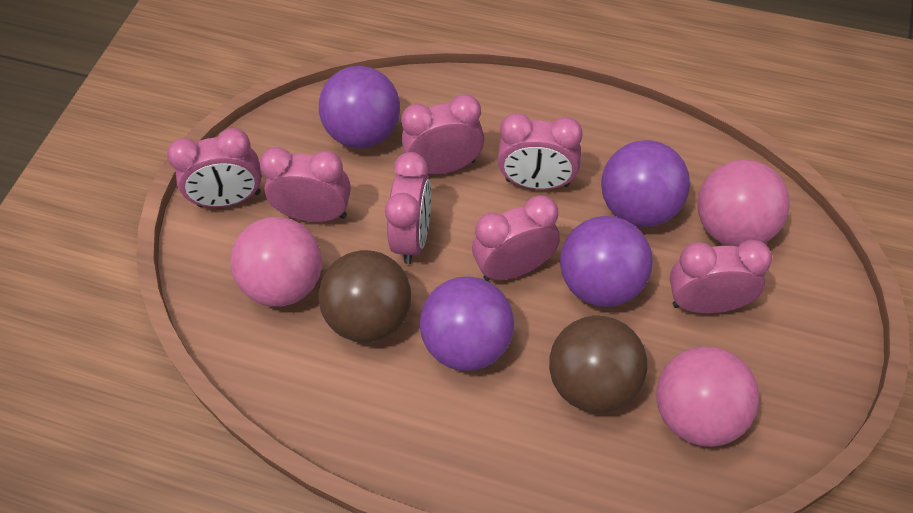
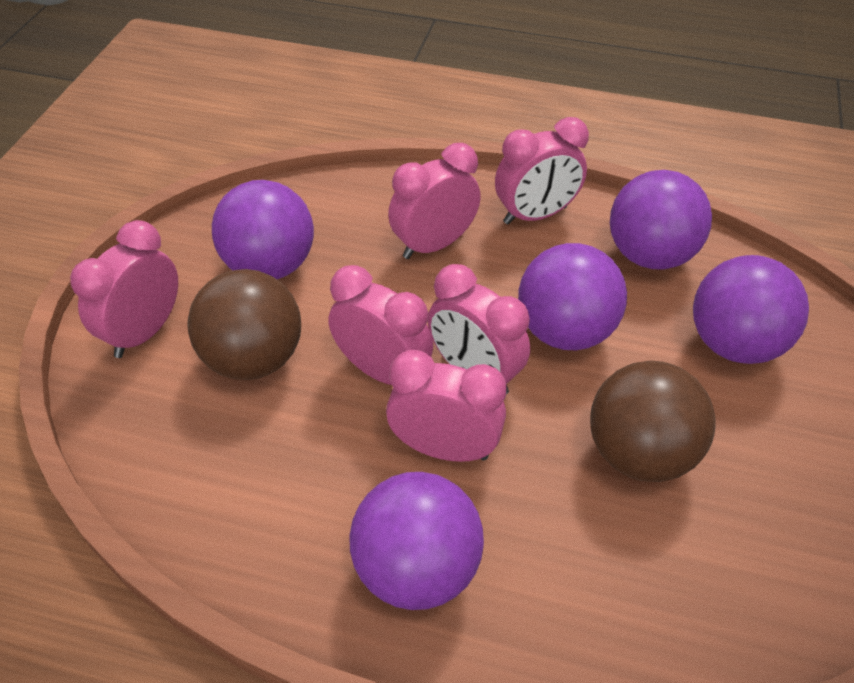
pink ball: [230,217,322,307] [656,346,759,447] [697,160,790,247] = 3 -> none = 0
pink clock: [167,128,261,208] [260,147,351,222] [385,152,431,264] [401,94,484,174] [472,195,560,281] [497,113,583,190] [670,240,772,314] = 7 -> [70,220,178,358] [328,265,433,385] [386,350,507,462] [388,143,481,259] [428,264,530,394] [495,117,589,225] = 6
purple ball: [319,66,400,148] [420,277,514,371] [560,216,653,307] [601,140,690,227] = 4 -> [212,180,314,279] [349,472,484,610] [518,243,627,350] [610,170,712,269] [693,255,809,364] = 5

